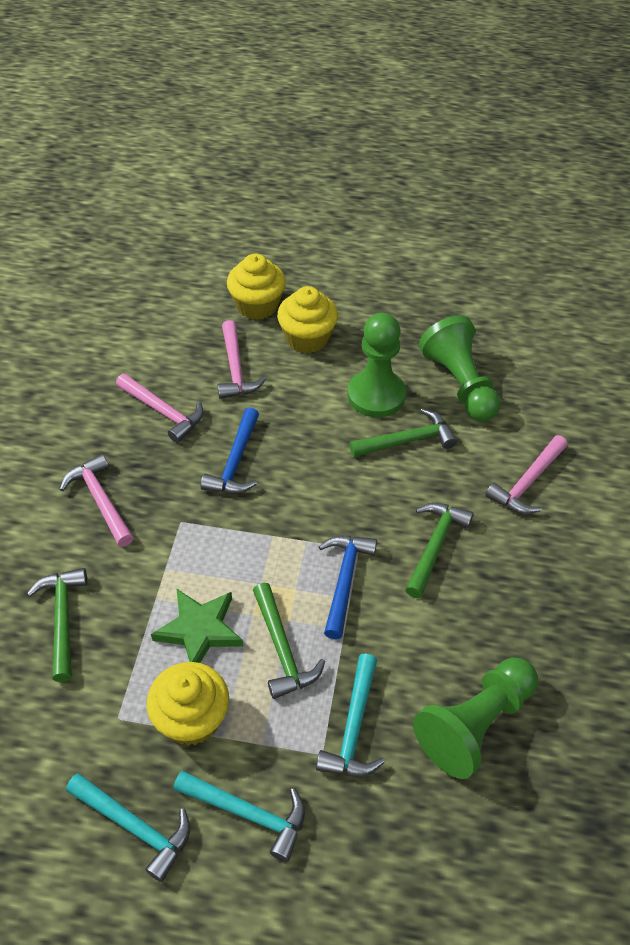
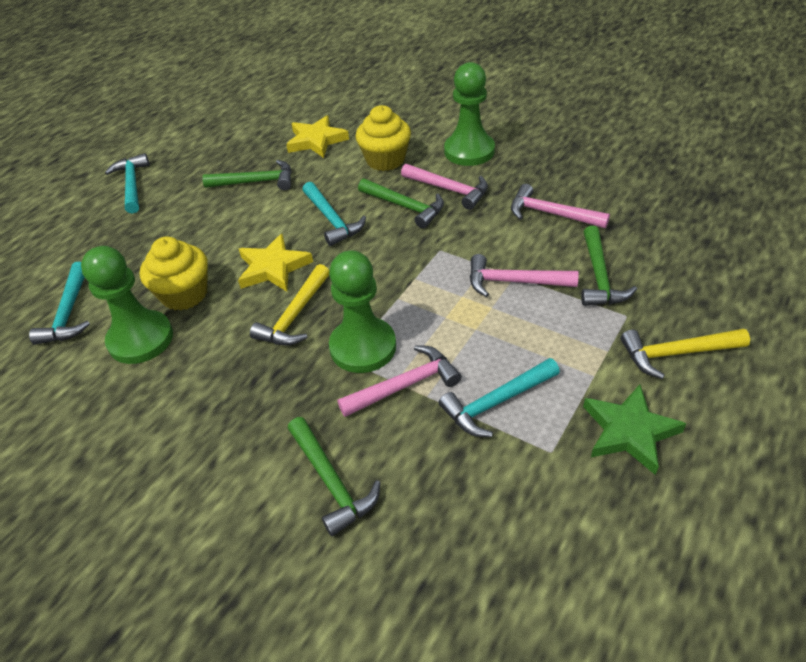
blue hammer: [200,408,259,494] [319,536,377,639] = 2 -> none = 0
turquoise hammer: [66,773,190,882] [173,771,305,862] [316,653,385,777] = 3 -> [29,262,90,345] [105,153,150,213] [303,182,366,246] [439,358,560,437] = 4
yellow cupcake: [147,662,229,746] [227,254,286,320] [277,286,338,353] = 3 -> [140,236,208,311] [356,105,411,171] = 2
yellow hammer: none = 0 -> [250,264,329,346] [621,329,750,379] = 2
yellow star: none = 0 -> [238,234,313,292] [286,115,349,158] = 2

